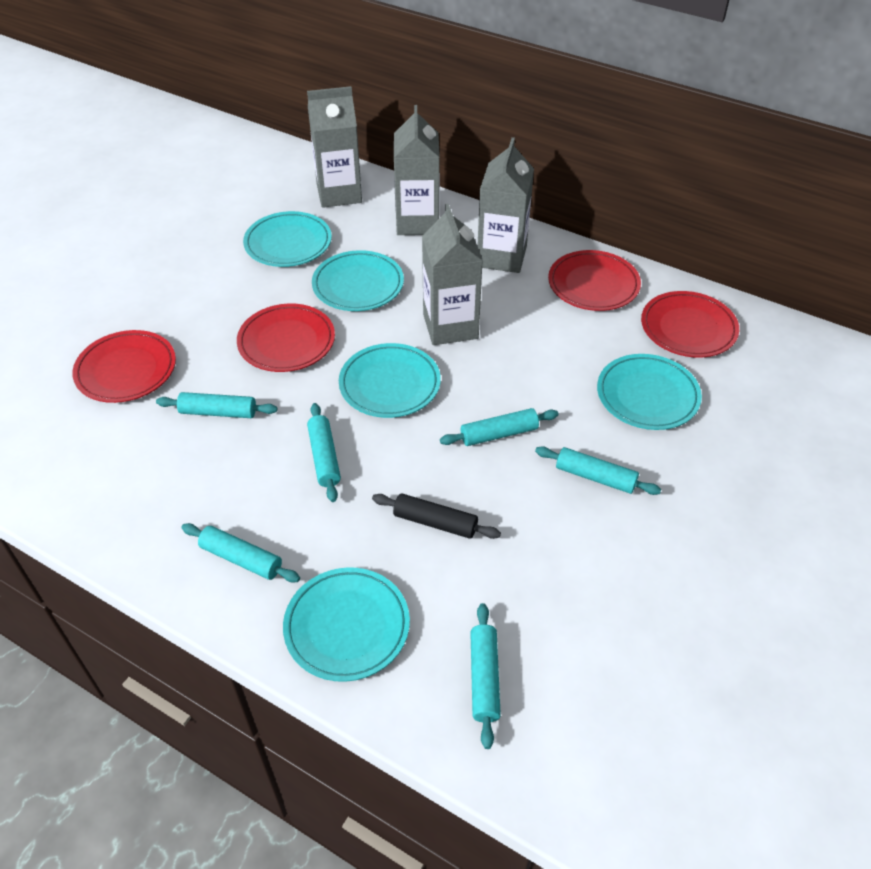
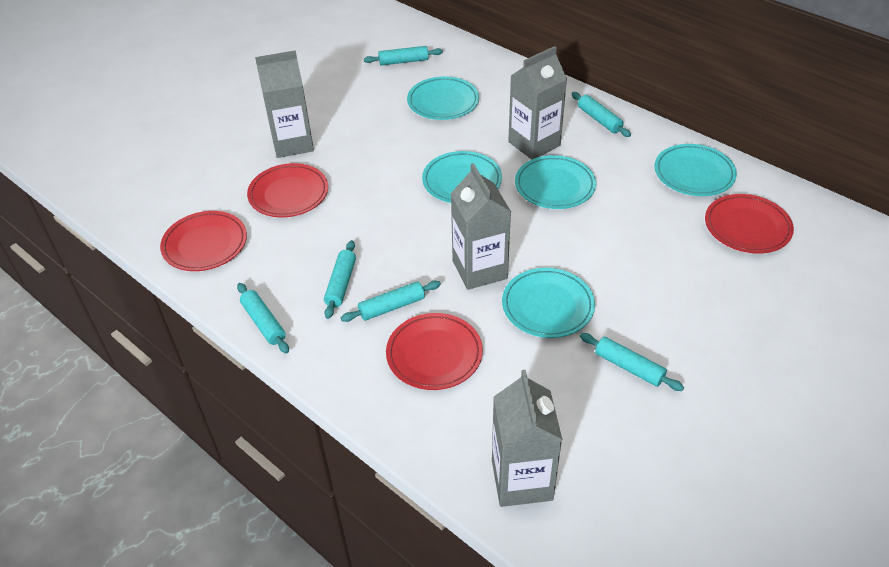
black rolling pin: [372,493,501,539] = 1 -> none = 0

